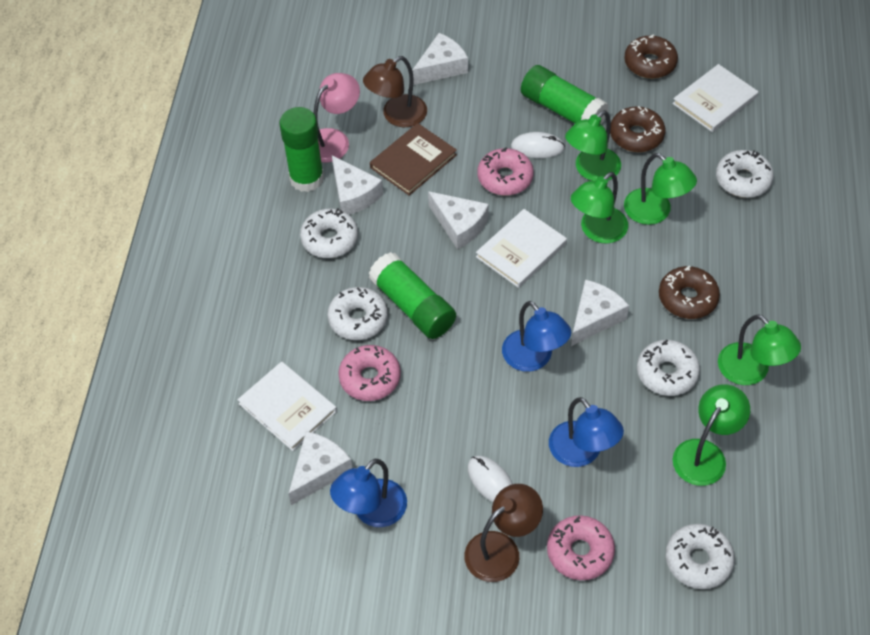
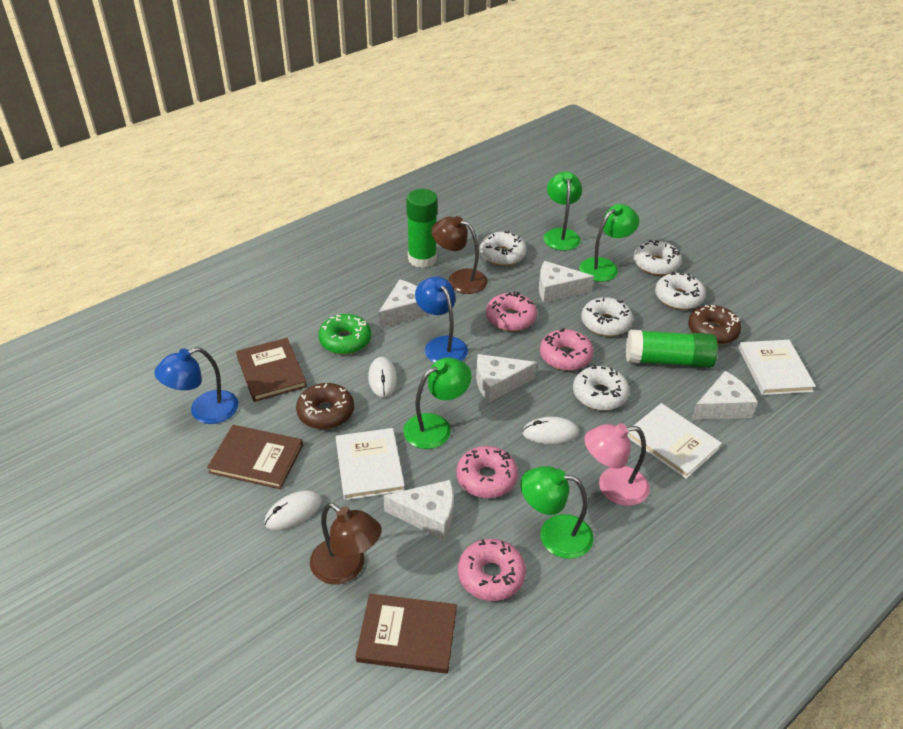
blue lamp: [330,459,407,527] [502,301,571,372] [549,397,624,467] = 3 -> [154,347,238,424] [415,276,468,363] = 2
brown book: [370,123,457,196] = 1 -> [207,425,303,489] [236,338,307,402] [355,594,457,674] = 3
brown donut: [610,106,665,152] [624,34,678,79] [659,266,720,319] = 3 -> [296,383,354,429] [688,305,741,345] = 2
green donut: none = 0 -> [318,314,371,355] = 1
green glue stick: [279,107,324,192] [368,252,456,339] [521,65,609,124] = 3 -> [406,189,438,268] [626,330,718,368] = 2
green lamp: [565,110,621,181] [571,172,628,244] [624,153,697,225] [673,384,750,486] [718,314,801,385] = 5 -> [403,358,472,449] [521,466,594,559] [544,172,582,251] [579,204,639,282] = 4
pink donut: [338,345,401,401] [478,147,534,196] [547,515,615,580] = 3 -> [456,446,518,498] [458,539,526,601] [486,291,537,331] [540,328,594,371] = 4
white mouse: [468,456,513,502] [511,132,565,158] = 2 -> [264,491,322,530] [368,357,397,397] [522,417,579,444] = 3

